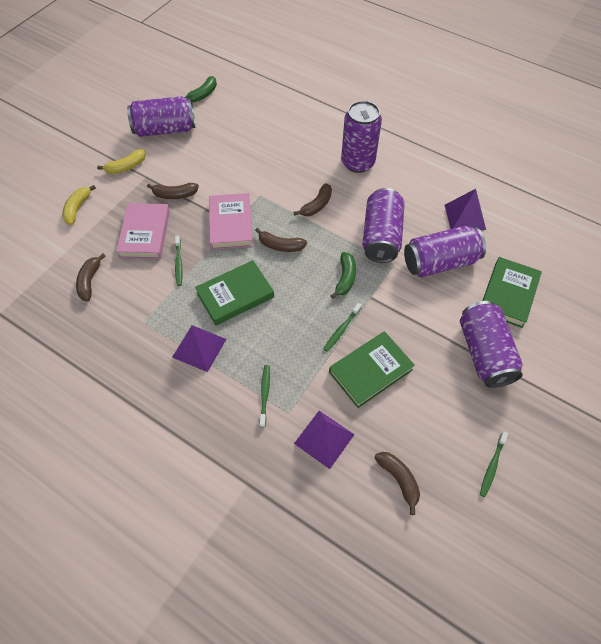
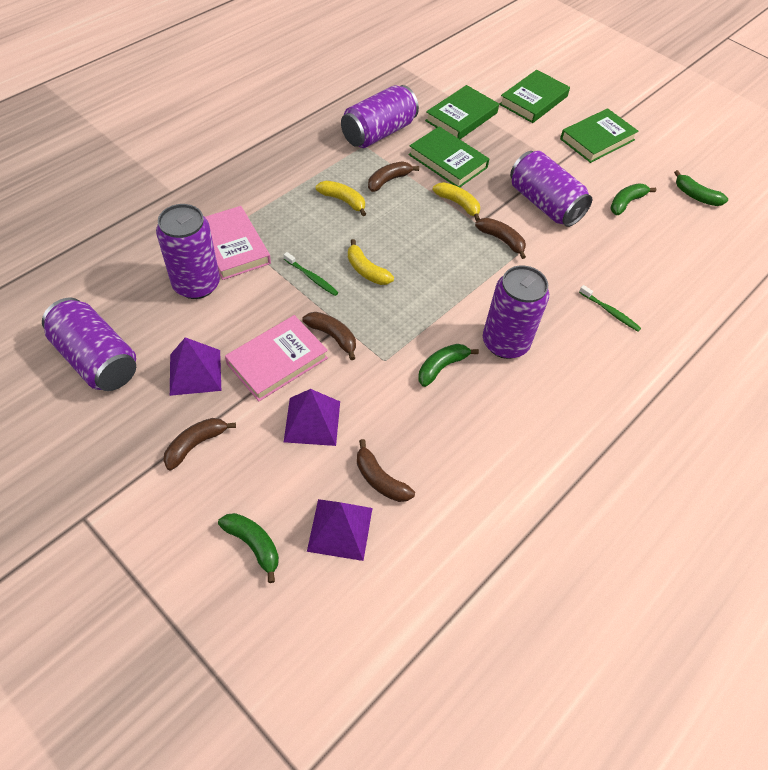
green banana: [185,76,217,102] [331,252,356,299] = 2 -> [218,513,279,583] [418,344,479,387] [610,183,656,215] [674,170,728,206] = 4
green book: [195,260,274,325] [329,331,415,408] [482,257,542,328] = 3 -> [408,126,489,187] [425,85,499,139] [499,70,570,123] [560,108,639,163] = 4
green toothbrush: [175,235,182,286] [260,365,270,427] [324,303,362,352] [480,431,508,497] = 4 -> [284,252,339,296] [579,285,641,332] = 2
yellow banana: [62,185,96,225] [97,149,146,174] = 2 -> [315,181,366,216] [348,239,394,285] [433,182,480,221] = 3

